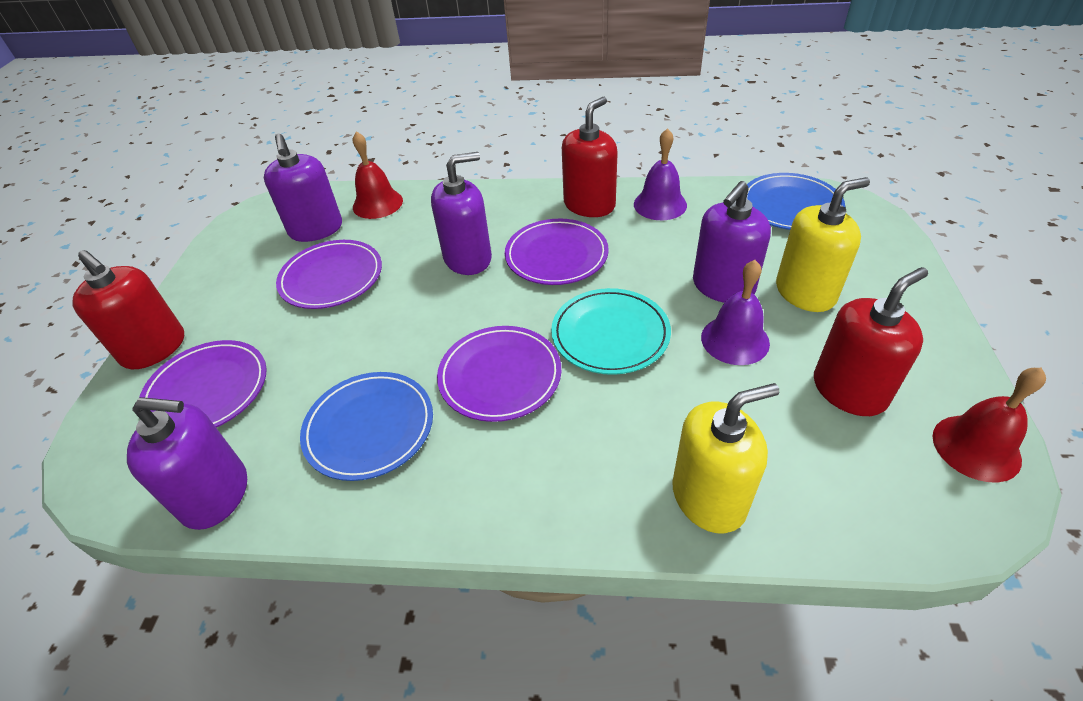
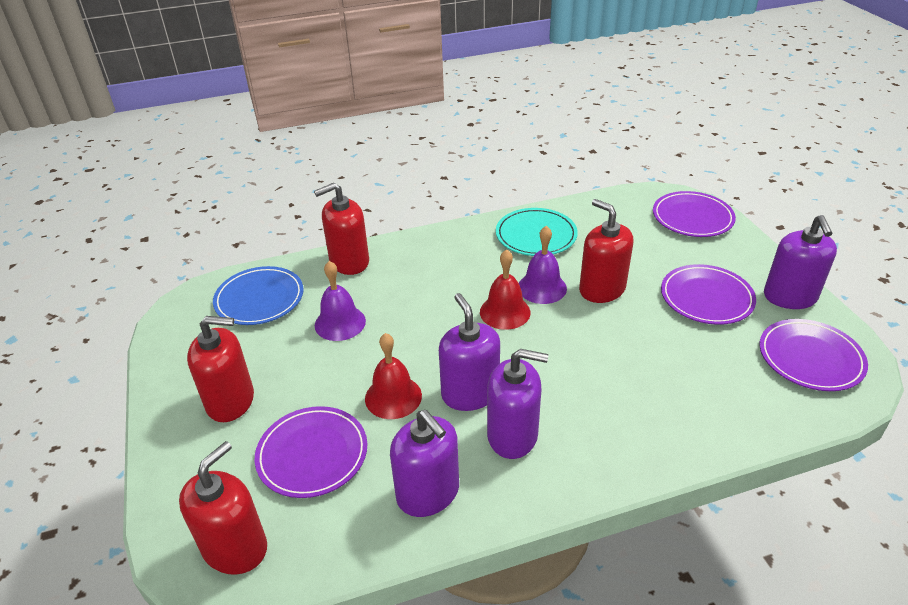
blue plate: [300,372,433,481] [746,173,845,230] = 2 -> [213,266,303,325] = 1
red soap dispenser: [73,250,184,369] [562,97,618,217] [814,267,928,416] = 3 -> [179,441,267,575] [187,316,254,422] [314,183,369,275] [579,199,633,303] = 4
yellow soap dispenser: [672,383,779,533] [776,177,870,312] = 2 -> none = 0

